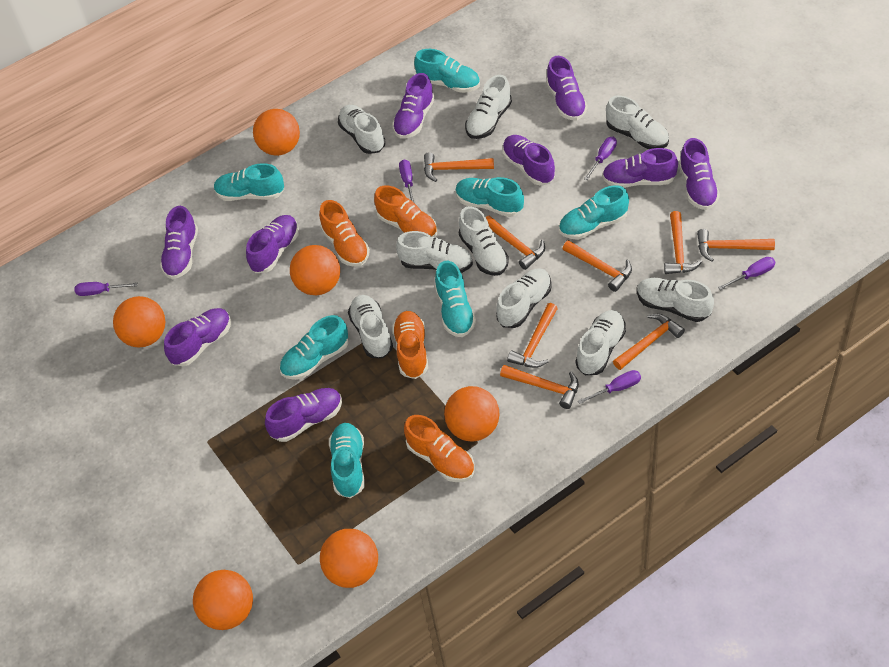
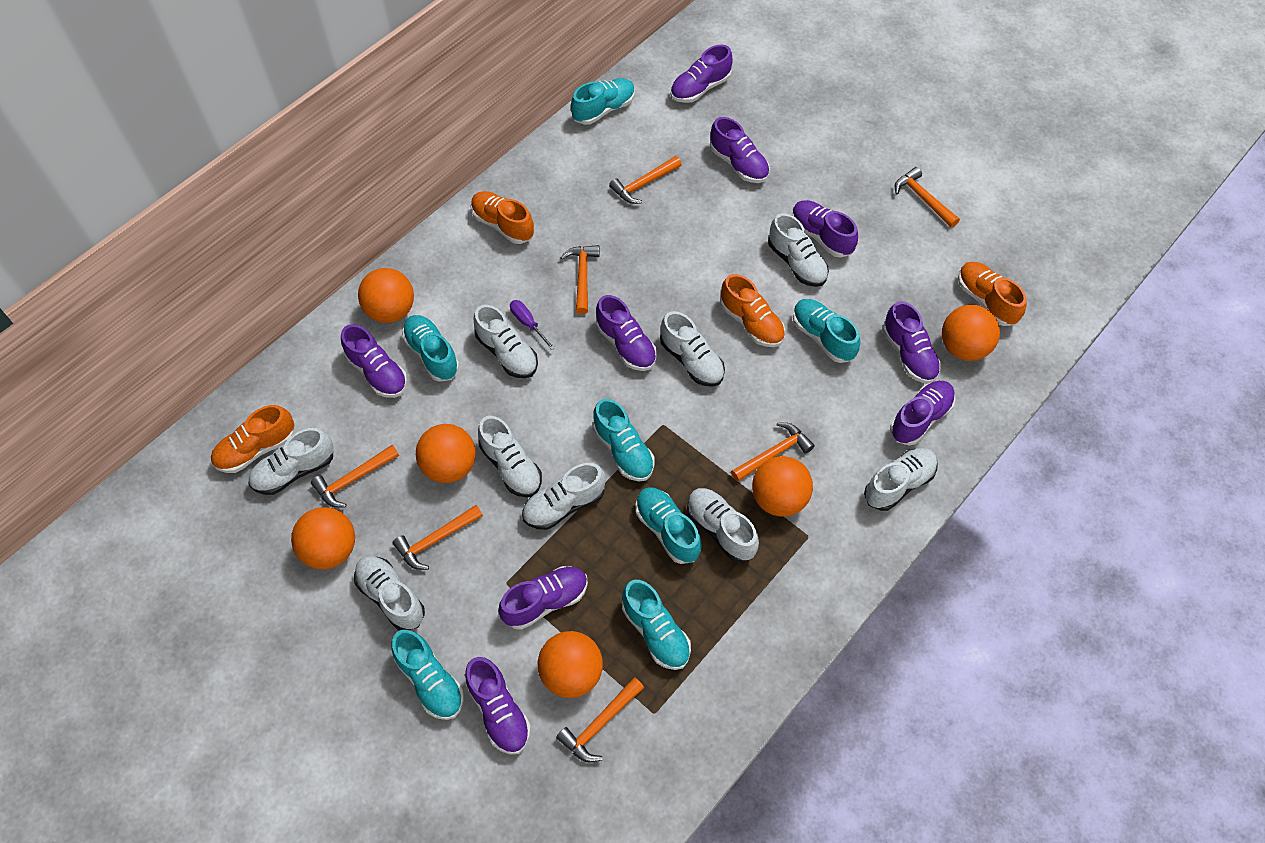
orange hammer: [424,152,494,182] [486,216,545,270] [500,365,579,409] [507,303,558,368] [563,240,632,292] [613,314,685,370] [664,211,702,274] [697,229,775,262] = 8 -> [311,445,399,508] [392,505,483,570] [556,677,644,763] [560,245,600,314] [609,156,682,204] [731,422,815,482] [895,167,960,228] = 7
purple screwdriver: [74,282,138,296] [399,159,415,203] [578,370,641,404] [584,137,617,180] [718,257,776,290] = 5 -> [510,300,555,350] = 1

